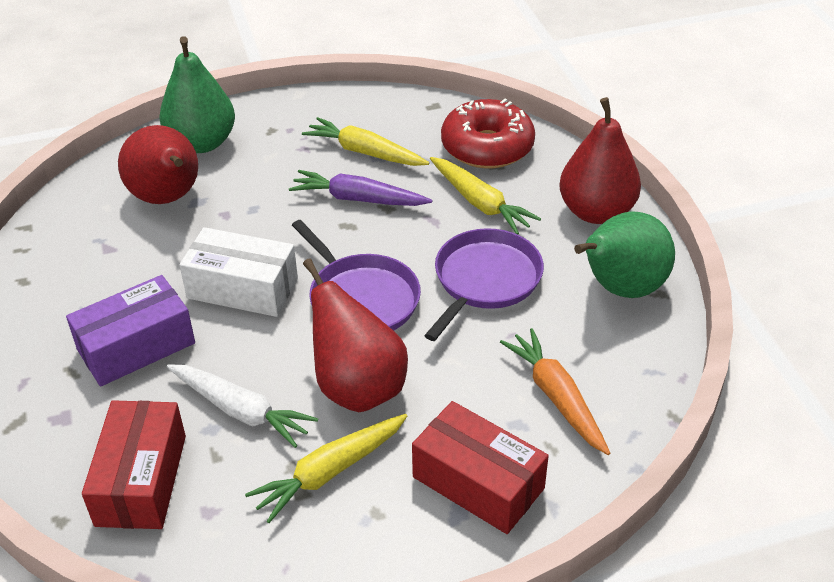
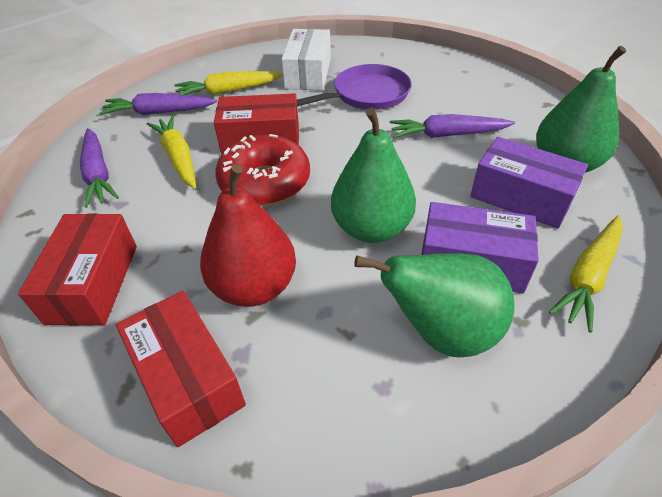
green pear: [159,36,235,153] [574,211,675,298] = 2 -> [331,108,416,243] [354,253,515,357] [536,46,626,173] = 3
orange carrot: [500,328,610,455] = 1 -> none = 0
purple box: [66,275,195,387] = 1 -> [421,202,539,294] [470,137,588,229] = 2
purple carrot: [289,170,432,206] = 1 -> [80,128,119,208] [99,93,217,115] [390,114,515,138] = 3
purple pan: [292,220,421,331] [424,228,544,341] = 2 -> [297,64,412,110] = 1
red box: [82,400,186,529] [412,401,549,534] = 2 -> [18,213,137,326] [116,291,246,447] [214,93,299,154] = 3
red pear: [118,125,198,204] [303,258,408,412] [559,97,641,224] = 3 -> [200,165,296,307] = 1
white carrot: [167,364,318,448] = 1 -> none = 0

